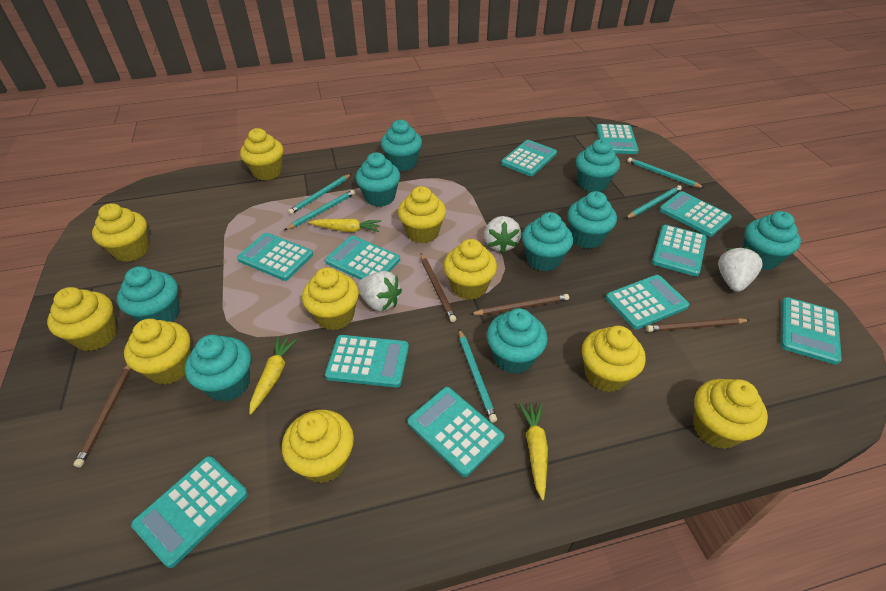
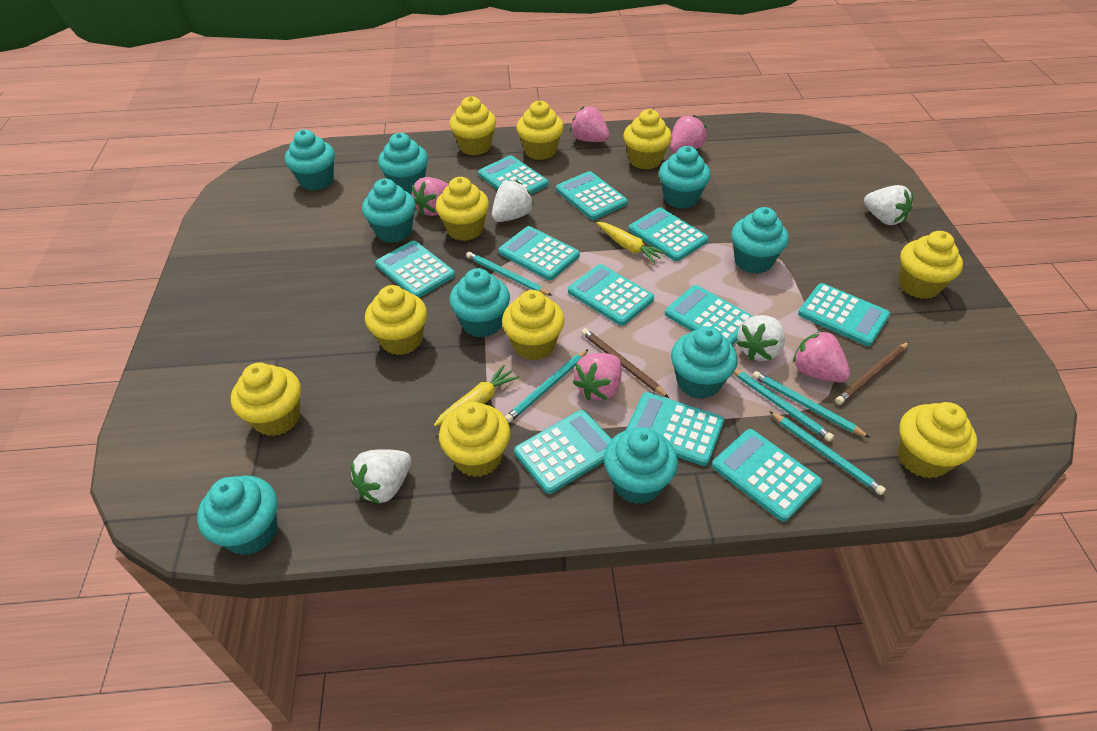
brown pencil: [73,365,131,467] [421,253,456,322] [471,294,569,315] [646,318,749,332] = 4 -> [581,328,669,398] [835,342,909,405] = 2
pink strawberry: none = 0 -> [412,177,449,216] [570,106,610,142] [572,353,622,400] [670,115,707,153] [793,330,850,383] = 5
white strawberry: [357,271,402,311] [484,216,521,254] [718,247,763,292] = 3 -> [351,449,411,504] [492,180,534,222] [736,315,785,361] [864,185,913,225] = 4
yellow carrot: [249,336,297,415] [309,219,381,232] [519,403,548,500] = 3 -> [434,365,519,427] [597,222,667,264] = 2

